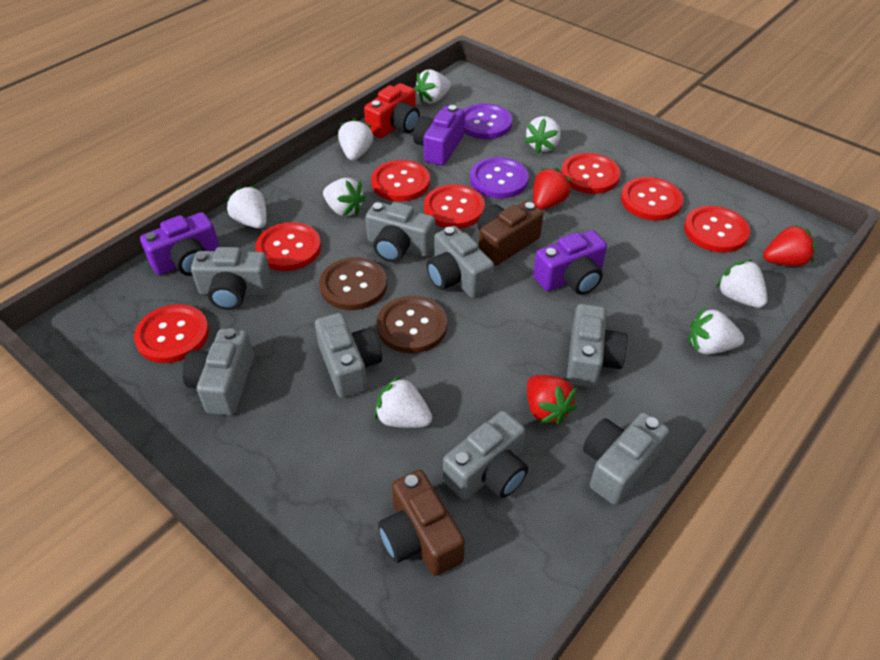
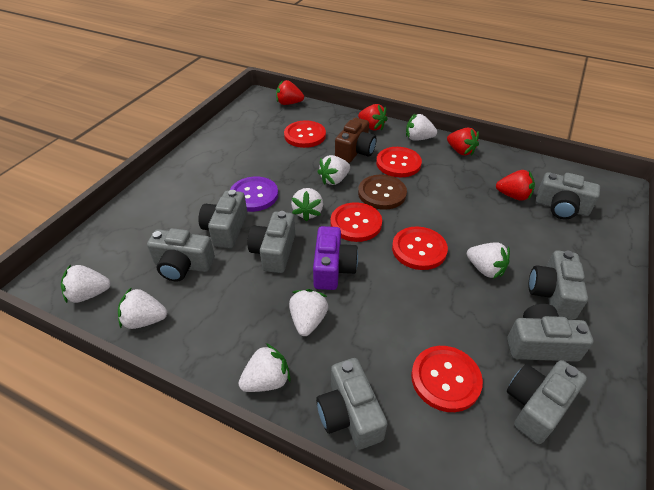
brown button: [319,257,387,310] [377,295,447,353] = 2 -> [358,175,407,210] = 1
brown camera: [378,470,465,576] [477,201,543,266] = 2 -> [335,118,377,163] = 1
purple button: [463,103,513,139] [470,157,529,199] = 2 -> [230,176,278,212] = 1
purple camera: [140,212,220,276] [413,105,465,166] [533,230,607,295] = 3 -> [313,226,358,290] = 1
red button: [134,304,209,363] [255,222,321,271] [371,160,430,202] [424,184,485,229] [561,153,621,194] [621,177,683,221] [684,206,750,253] = 7 -> [284,120,326,148] [330,202,382,242] [376,147,422,177] [392,226,448,270] [411,346,483,412] = 5
red camera: [364,83,420,138] = 1 -> none = 0
red strawberry: [527,375,577,425] [533,167,572,210] [763,224,816,266] = 3 -> [276,80,304,105] [358,104,388,131] [447,128,479,156] [496,170,535,201] = 4

